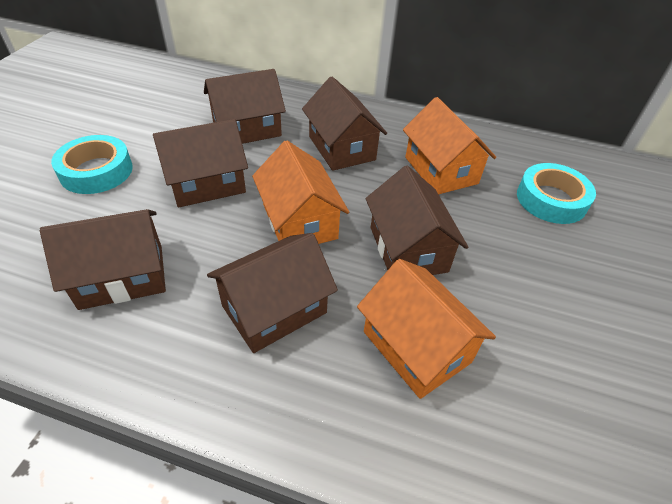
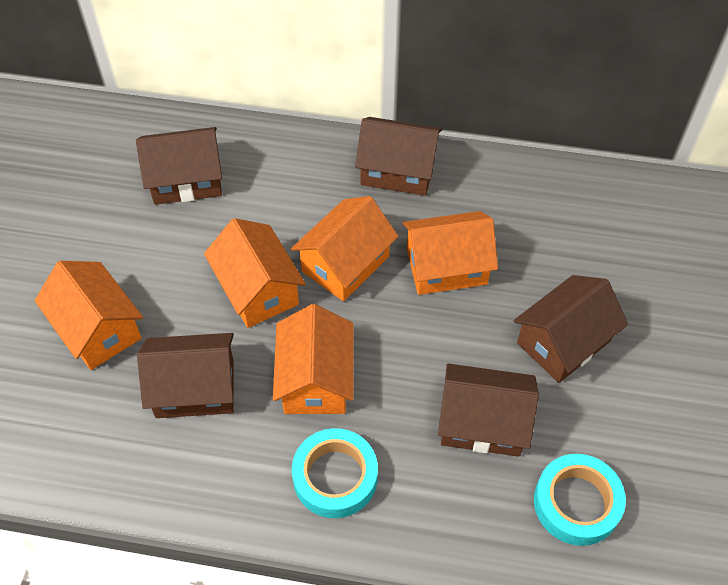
brown house: [40,209,166,310] [153,119,248,207] [204,69,286,144] [207,233,338,353] [302,77,387,171] [366,166,468,275] = 6 -> [136,127,222,205] [137,333,234,418] [355,117,442,196] [438,363,539,457] [514,275,628,383] = 5
orange house: [252,140,349,244] [357,259,496,399] [403,97,496,194] = 3 -> [35,261,143,370] [204,218,306,328] [273,304,353,414] [291,196,399,301] [403,211,498,295] = 5

